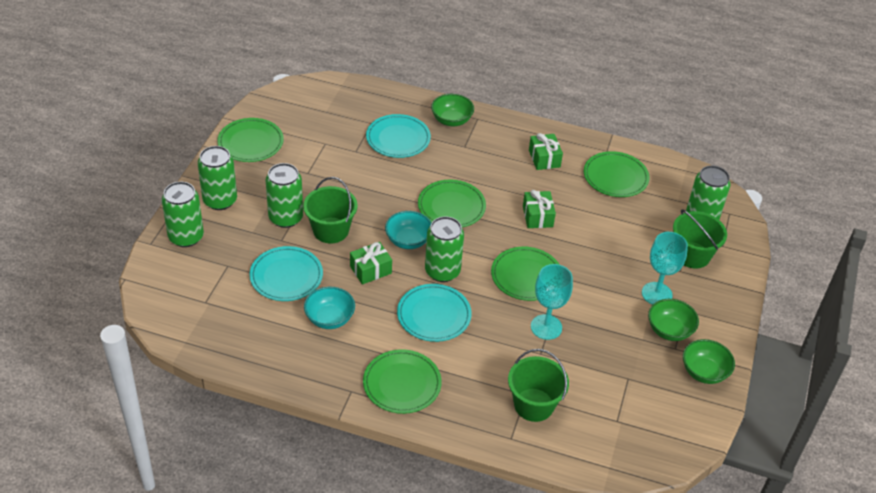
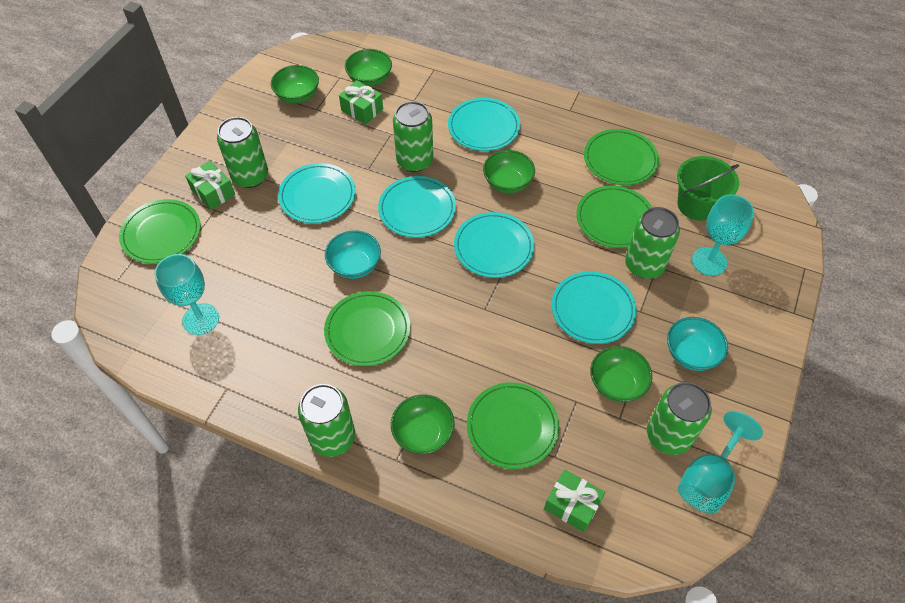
green bowl: [431,94,474,126] [648,299,699,341] [683,339,735,384] = 3 -> [271,65,319,104] [345,49,392,86] [391,394,455,454] [483,150,535,193] [590,346,652,402] = 5
green bucket: [303,177,358,244] [508,349,569,422] [673,209,727,269] = 3 -> [677,156,739,221] = 1
turquoise goblet: [531,264,573,340] [642,232,688,305] = 2 -> [154,254,219,335] [678,411,763,514] [692,194,754,276] = 3
turquoise plate: [249,246,323,301] [366,114,431,158] [397,284,472,342] = 3 -> [278,163,356,223] [378,176,456,238] [448,98,520,151] [454,212,535,278] [551,271,637,344] = 5

